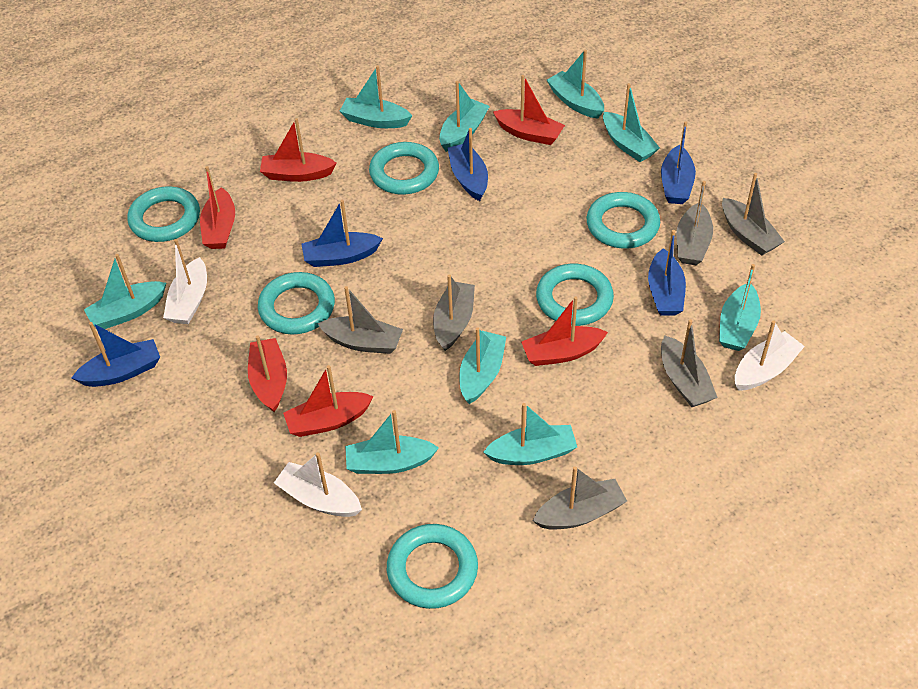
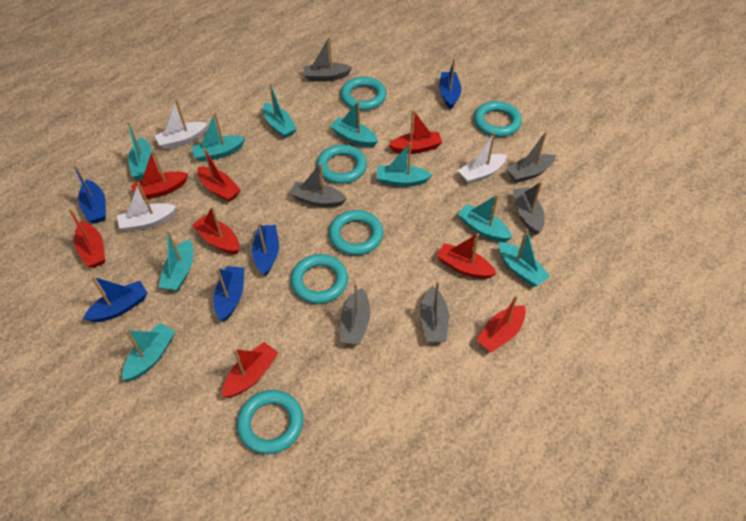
red boat: [200,166,235,249] [248,335,287,412] [260,118,337,182] [283,365,374,437] [493,75,565,145] [521,296,608,366] = 6 -> [69,209,105,268] [131,150,188,200] [192,207,239,254] [197,147,241,202] [222,342,278,397] [389,110,443,154] [436,233,497,279] [476,295,526,353] = 8

